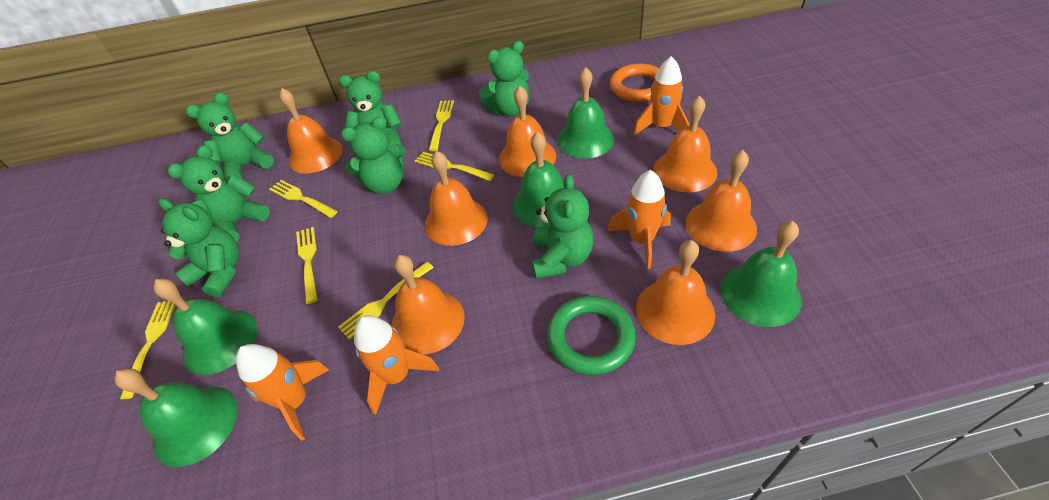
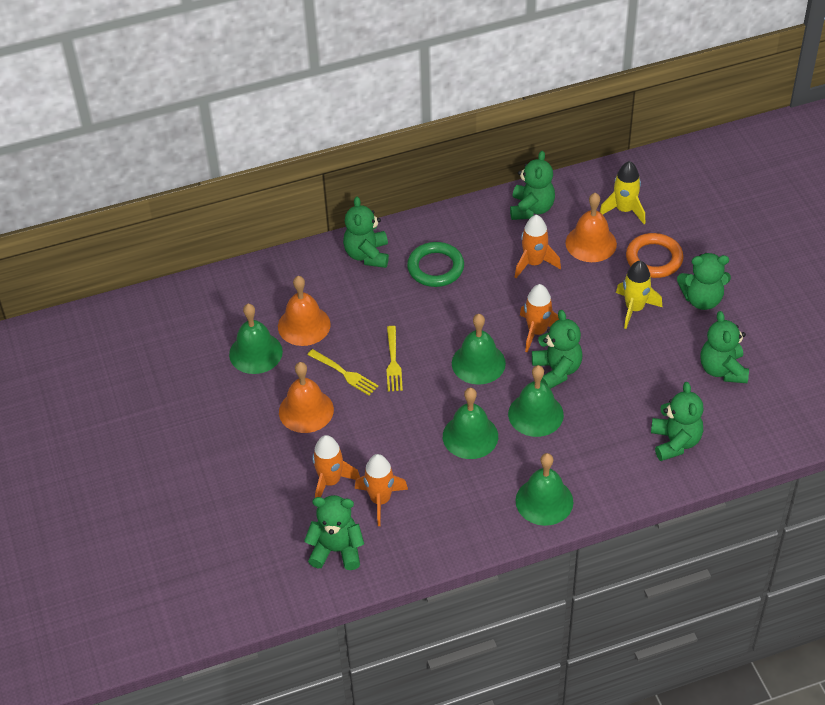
orange bell: [279,88,343,173] [391,255,465,354] [425,151,488,246] [499,86,556,177] [636,240,715,345] [654,95,718,192] [686,150,757,252] = 7 -> [278,276,331,346] [279,362,334,433] [566,193,617,262] = 3
yellow fork: [120,301,175,399] [269,180,337,218] [296,227,318,304] [338,262,434,340] [415,152,495,181] [429,100,454,151] = 6 -> [307,349,378,396] [386,326,403,391] = 2
yellow rocket: none = 0 -> [600,161,645,224] [616,260,662,329] = 2

